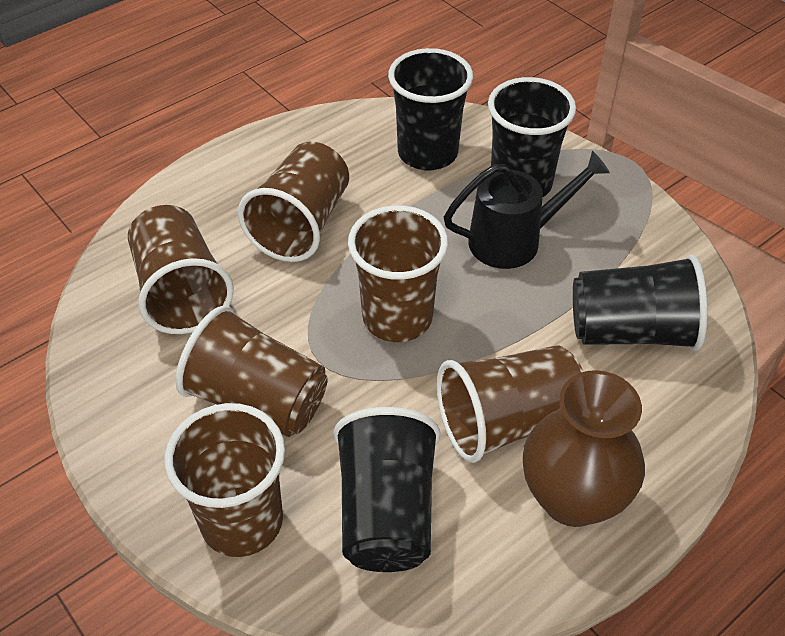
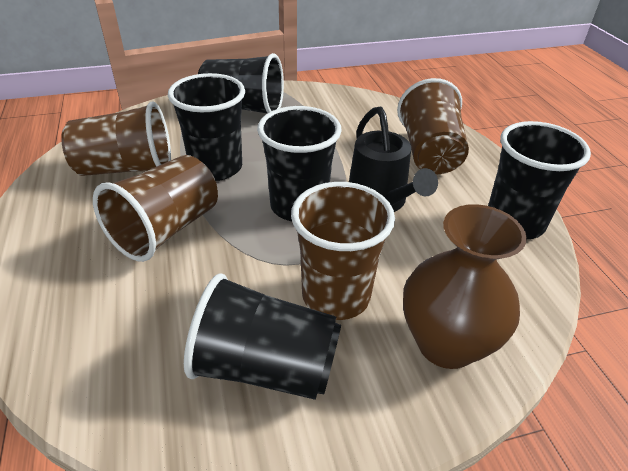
black cup: [333,407,440,572] [388,48,473,171] [488,77,576,197] [573,255,707,351] = 4 -> [168,73,245,181] [184,273,341,400] [198,53,284,114] [257,106,342,221] [488,121,591,239] = 5
brown cup: [128,205,234,334] [164,403,285,557] [175,305,328,437] [238,142,349,262] [348,205,448,342] [437,345,584,463] = 6 -> [61,101,171,176] [93,155,218,262] [291,182,395,320] [397,78,469,174] = 4

